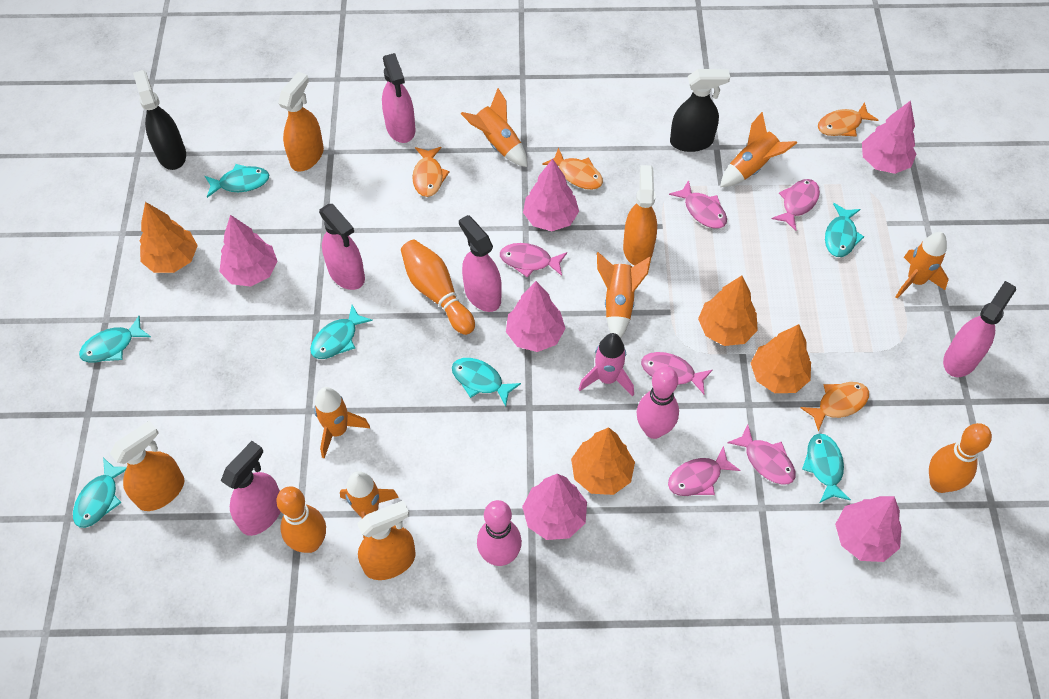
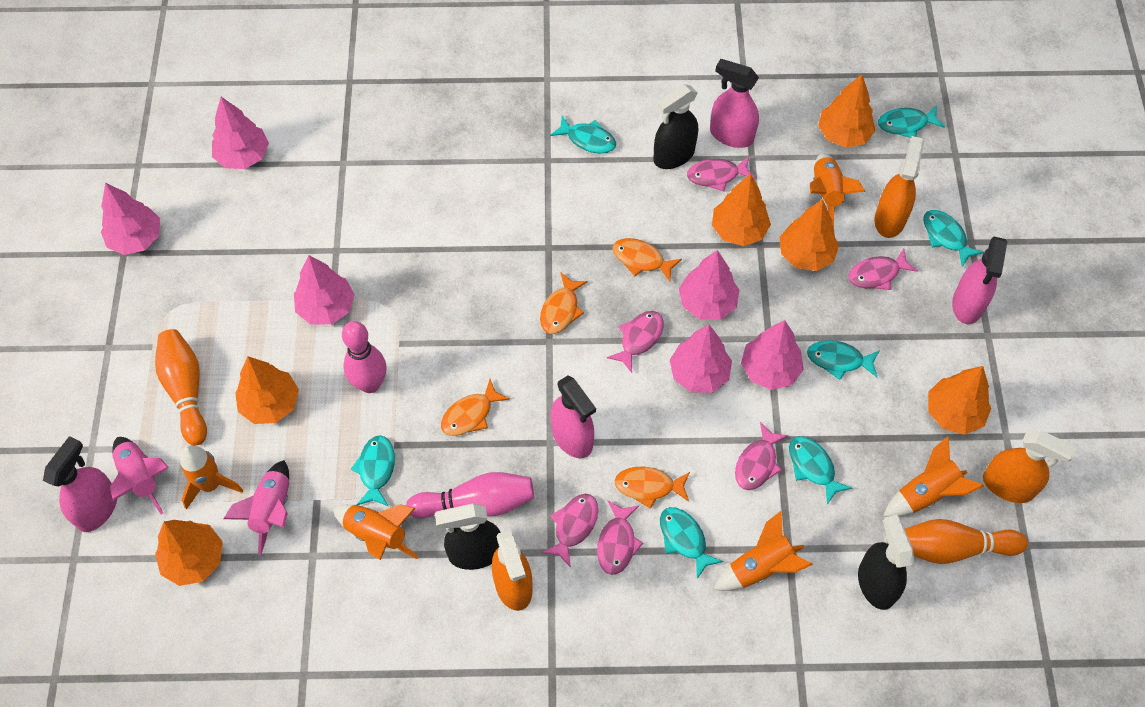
black spray bottle: [133,70,186,170] [670,69,730,152] = 2 -> [435,503,501,570] [653,84,698,169] [858,515,914,610] = 3
orange bowling pin: [276,486,326,553] [401,240,475,335] [929,423,992,493] = 3 -> [155,329,207,446] [905,519,1028,564] = 2
orange rocket: [314,387,370,458] [340,471,399,538] [460,88,527,167] [597,252,651,338] [720,112,797,187] [896,232,949,299] = 6 -> [180,445,243,510] [333,504,418,560] [713,511,813,591] [810,153,865,226] [884,436,984,517] = 5
orange spray bottle: [110,421,184,511] [278,72,324,171] [357,500,416,580] [623,165,657,265] = 4 -> [492,530,533,611] [874,136,924,238] [983,430,1077,503] = 3
orange tree: [139,202,198,273] [571,427,635,495] [698,276,758,346] [751,324,811,393] = 4 -> [155,520,223,586] [235,357,299,424] [712,174,771,246] [780,199,839,271] [818,74,875,148] [928,366,991,435] = 6
pink rocket: [579,333,634,396] = 1 -> [110,437,169,515] [223,460,289,555] = 2
pink spray bottle: [221,441,281,536] [319,204,365,290] [382,53,416,143] [459,215,502,312] [943,281,1016,377] = 5 -> [43,436,117,532] [551,375,596,458] [710,59,759,148] [952,237,1007,324] = 4

